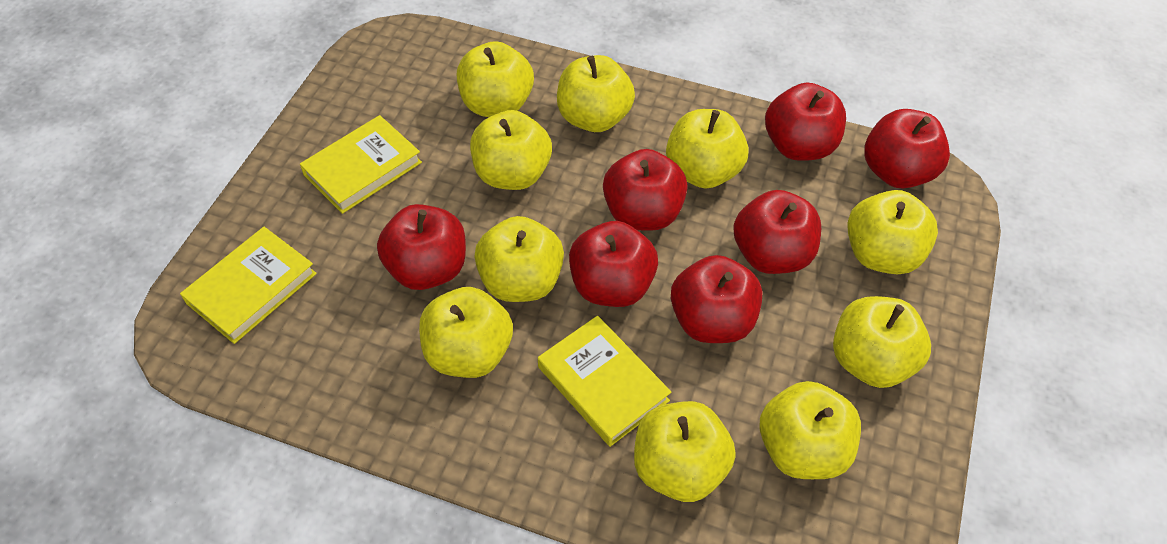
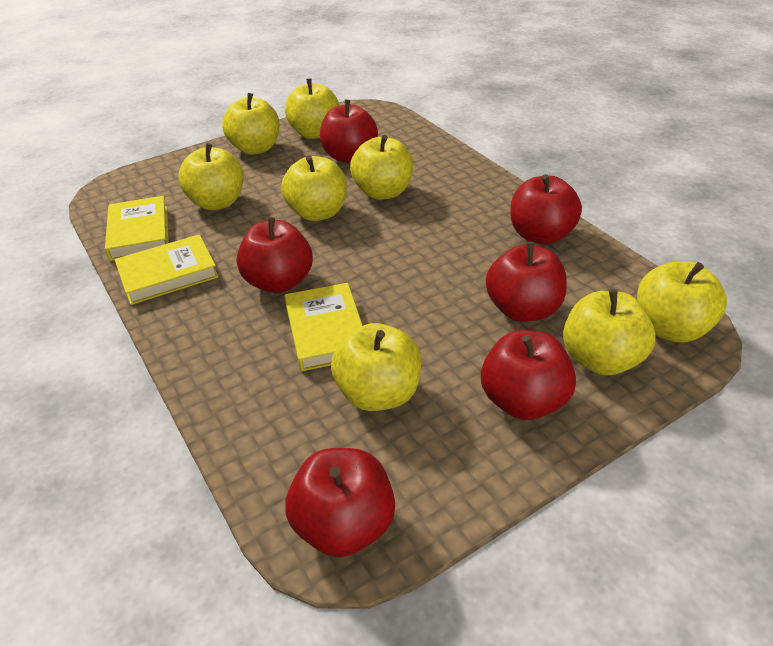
red apple: [377,204,466,290] [569,221,658,307] [603,149,688,231] [671,255,762,343] [733,190,821,274] [765,82,846,161] [865,109,950,188] = 7 -> [237,217,313,293] [285,448,395,557] [320,100,378,163] [481,330,576,420] [486,242,567,322] [510,174,582,245] = 6
yellow apple: [419,287,513,378] [457,41,534,117] [470,110,552,190] [474,216,564,302] [557,55,635,132] [634,401,736,502] [666,109,749,188] [760,381,861,479] [833,296,931,388] [847,190,938,274] = 10 -> [178,143,244,210] [222,93,280,155] [281,155,347,221] [285,79,340,139] [331,323,421,411] [350,135,413,200] [563,289,656,375] [637,261,727,343] = 8

